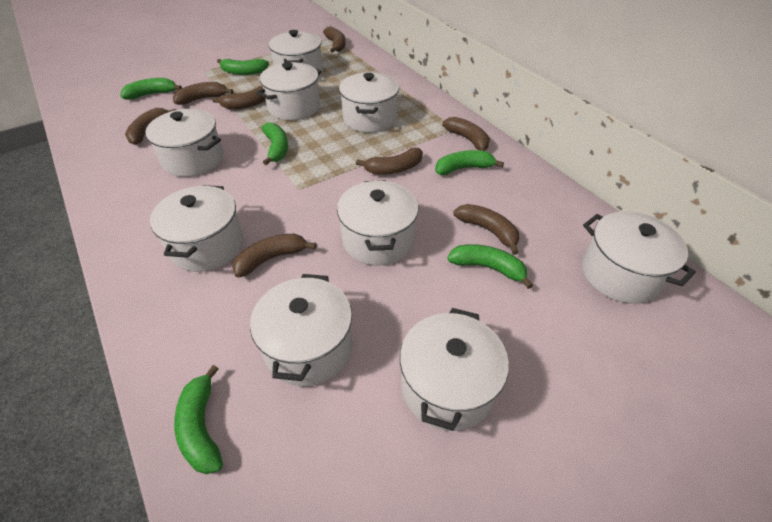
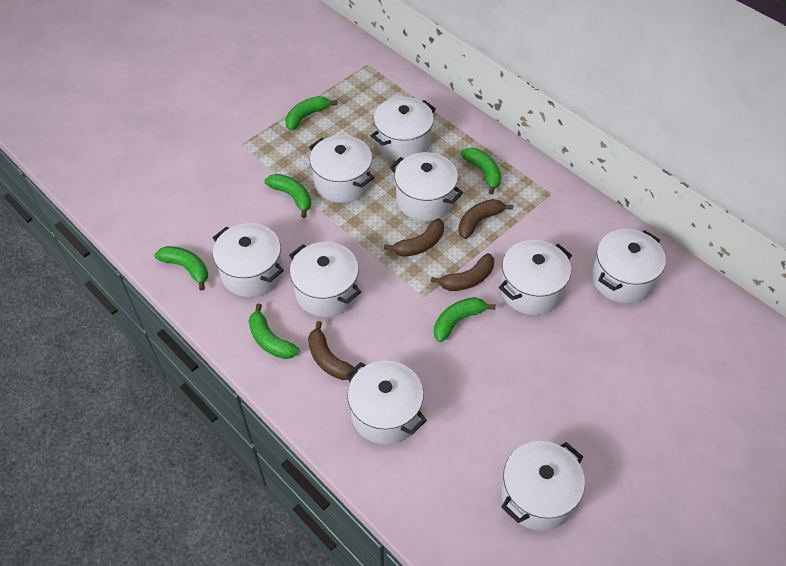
brown banana: [125,108,176,145] [173,82,233,105] [212,86,266,109] [232,234,317,277] [323,26,346,53] [356,148,423,175] [442,117,490,151] [453,204,519,255] = 8 -> [308,321,358,380] [384,218,444,257] [431,253,494,291] [458,199,513,239] = 4

